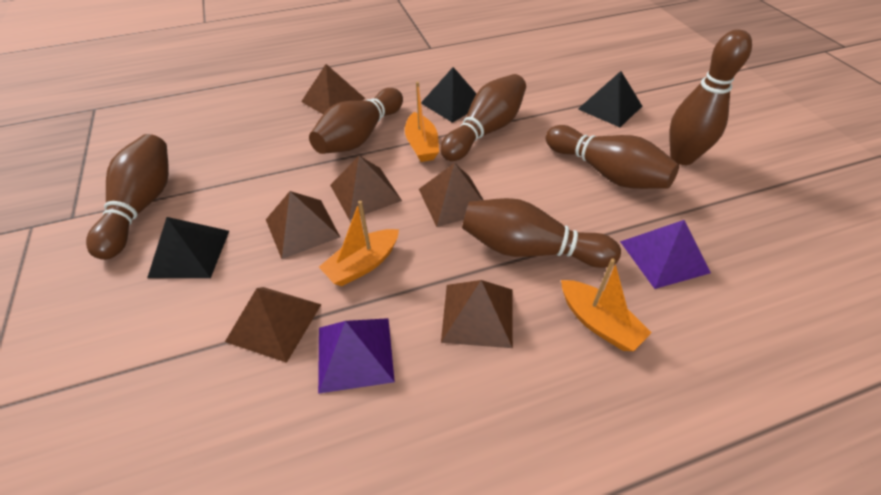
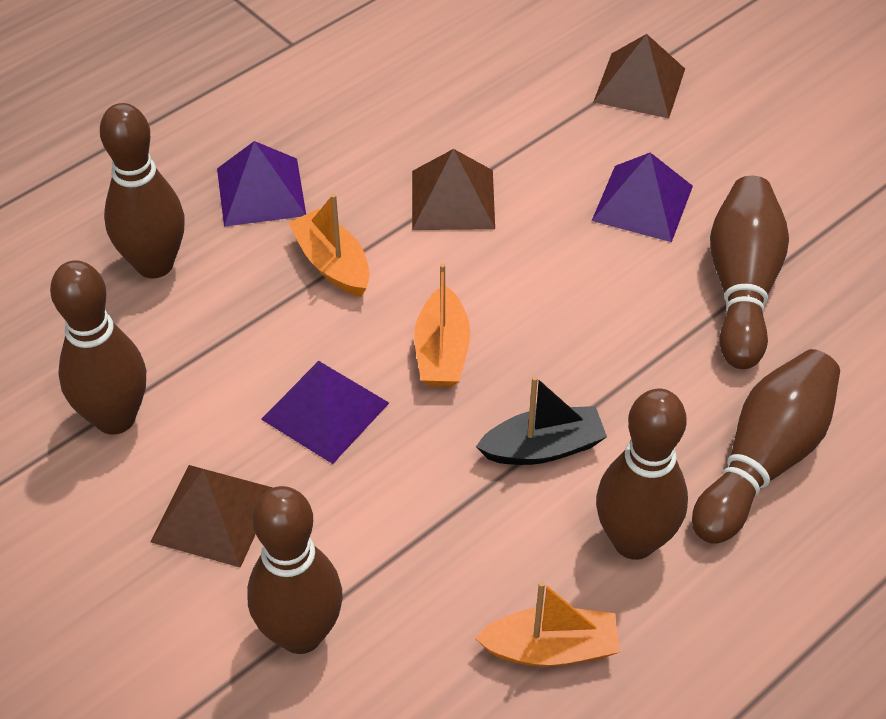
black boat: none = 0 -> [476,376,607,465] = 1
black pyramid: [147,217,229,278] [421,67,477,123] [578,71,642,127] = 3 -> none = 0
brown pyramid: [225,287,322,363] [266,191,340,259] [301,64,365,114] [330,156,402,220] [419,163,483,227] [441,280,513,348] = 6 -> [150,465,273,568] [412,149,495,230] [593,34,685,118] = 3
purple pyramid: [318,318,395,394] [620,220,711,289] = 2 -> [217,141,306,227] [261,361,389,464] [592,152,693,242] = 3

